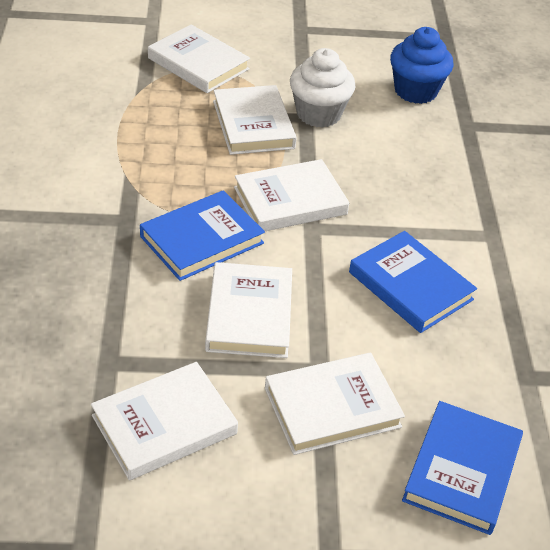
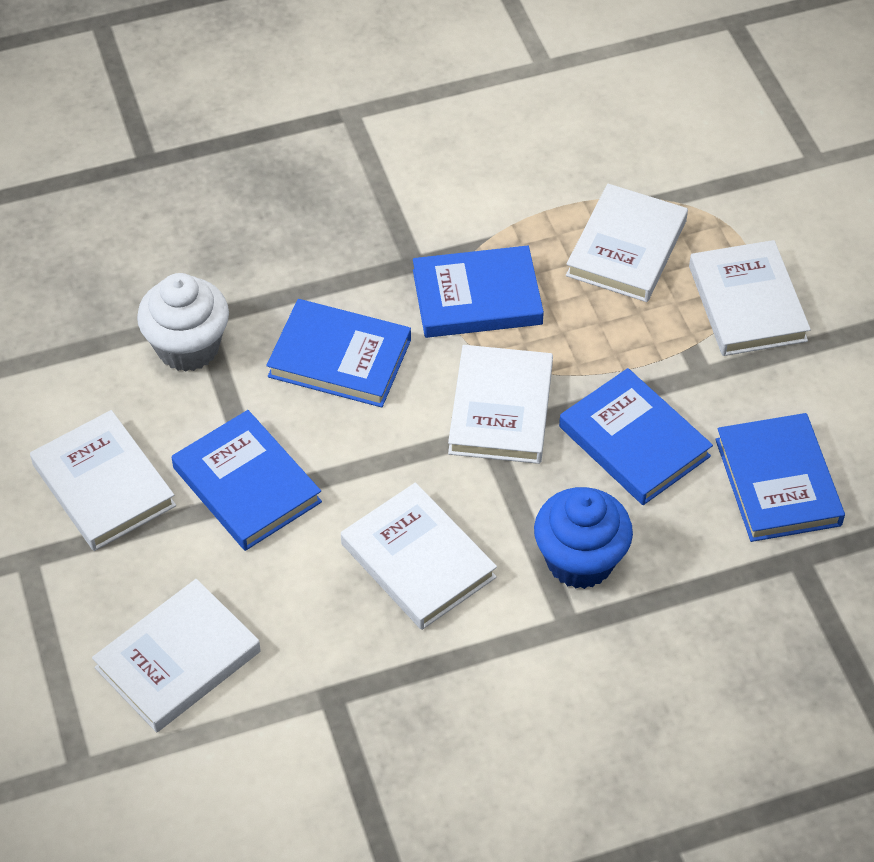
blue book: [140,190,265,281] [349,231,477,333] [402,401,523,535] = 3 -> [172,410,322,551] [266,299,411,408] [413,246,544,338] [559,368,713,505] [715,413,845,542] = 5

